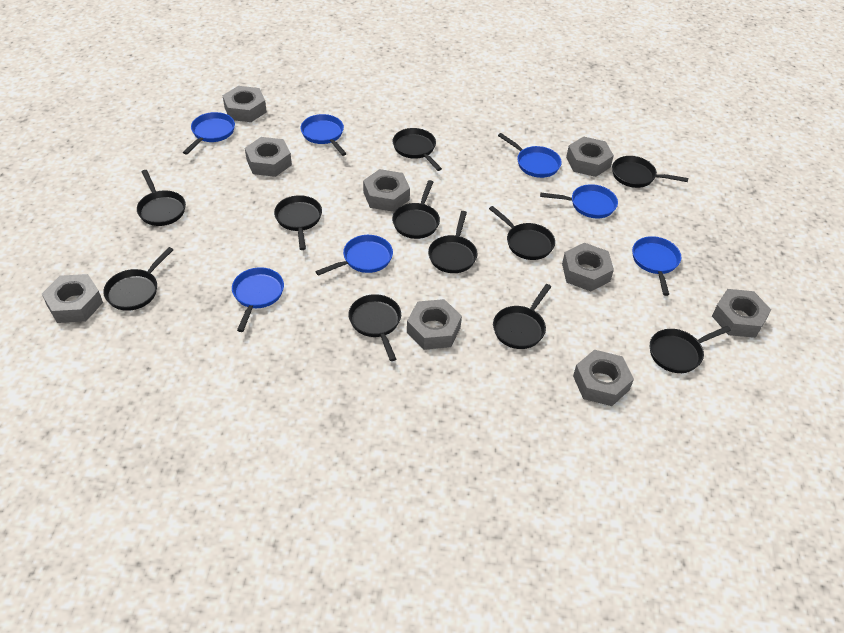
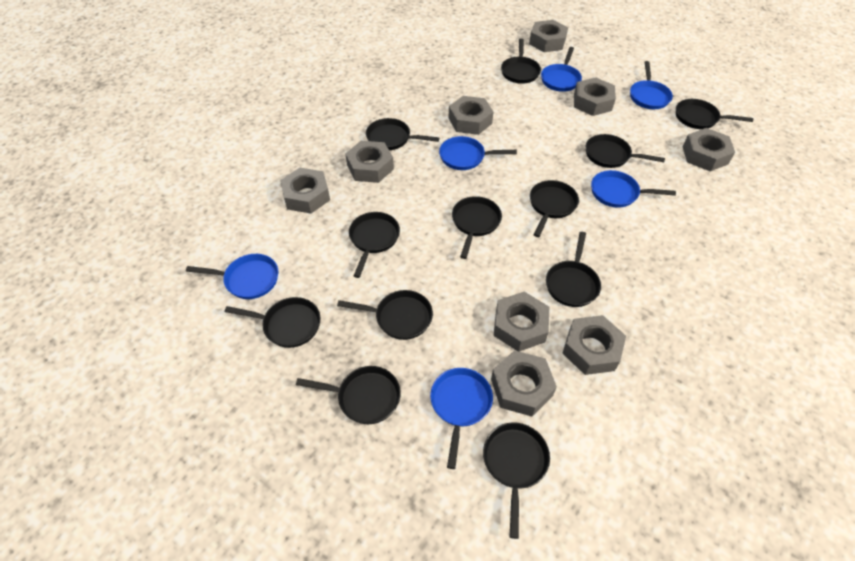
black pan: [103,247,173,311] [137,170,186,226] [274,195,322,250] [349,294,401,361] [392,128,442,171] [392,180,440,239] [428,211,477,273] [489,206,555,260] [493,284,551,349] [612,156,688,188] [650,326,731,373] = 11 -> [225,297,320,348] [296,366,401,424] [337,290,433,340] [349,212,400,278] [366,118,439,150] [452,196,502,259] [483,422,550,539] [501,38,541,84] [530,180,579,237] [546,232,601,307] [586,134,665,168] [676,99,753,129] = 12
blue pan: [183,112,235,155] [232,267,284,332] [301,114,347,156] [315,235,393,276] [498,133,562,178] [540,184,618,218] [632,236,681,296] = 7 -> [186,254,278,299] [430,368,493,469] [439,136,517,170] [541,47,582,92] [591,170,676,208] [630,61,673,109] = 6

